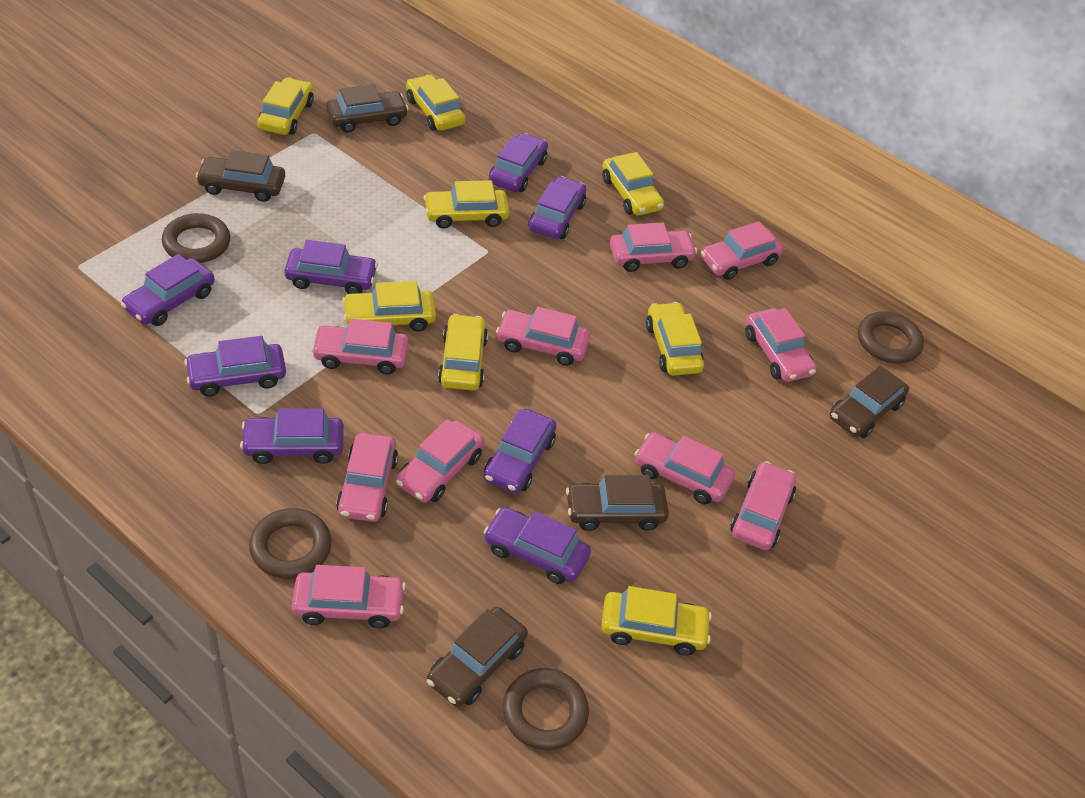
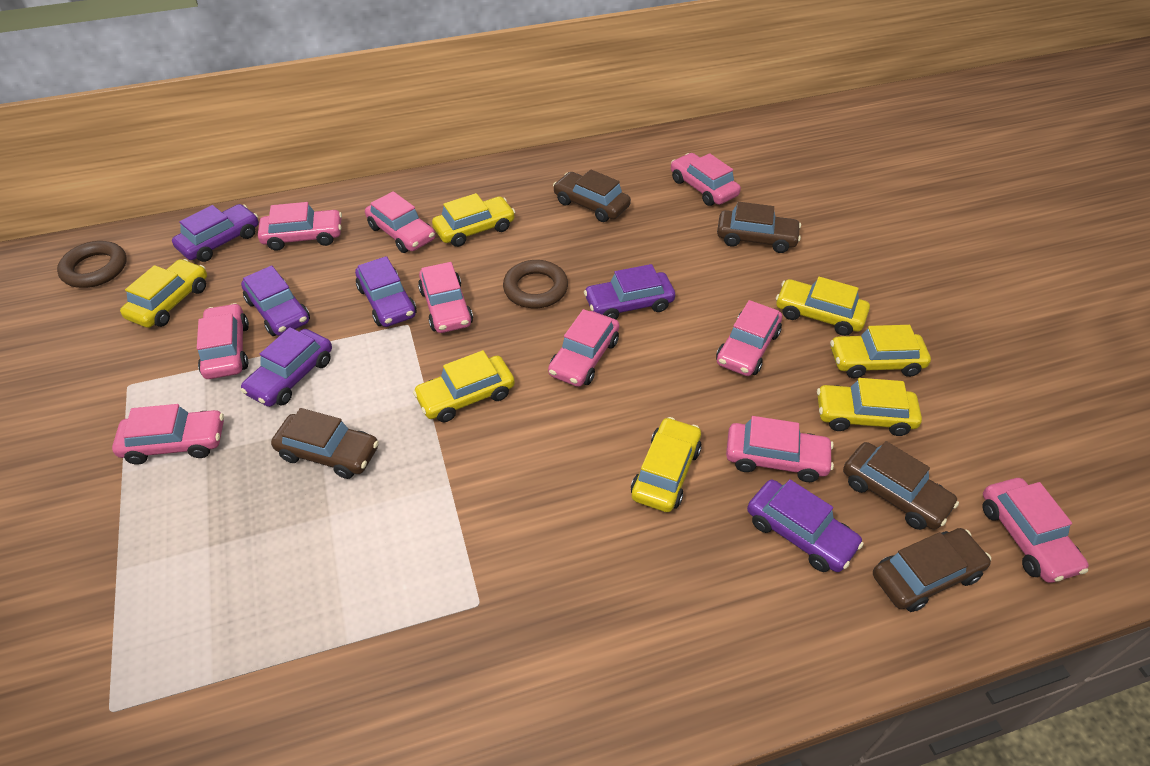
brown ring: [162,213,231,263] [249,508,331,579] [503,668,589,750] [858,311,924,364] = 4 -> [57,241,127,288] [503,260,568,308] = 2
purple car: [121,254,215,326] [184,336,286,396] [240,408,344,464] [284,240,378,294] [484,409,557,493] [484,507,591,584] [489,133,548,192] [528,176,586,239] = 8 -> [172,204,259,262] [241,266,310,336] [241,327,332,407] [355,256,416,327] [584,264,675,319] [747,479,864,572] = 6
yellow car: [257,78,314,135] [342,281,436,332] [406,75,466,131] [424,180,510,228] [438,314,488,391] [601,586,712,656] [602,152,664,215] [646,302,704,376] = 8 -> [120,259,207,328] [413,350,515,422] [432,193,515,247] [631,417,702,512] [776,277,870,336] [817,378,922,436] [830,325,931,379] = 7

